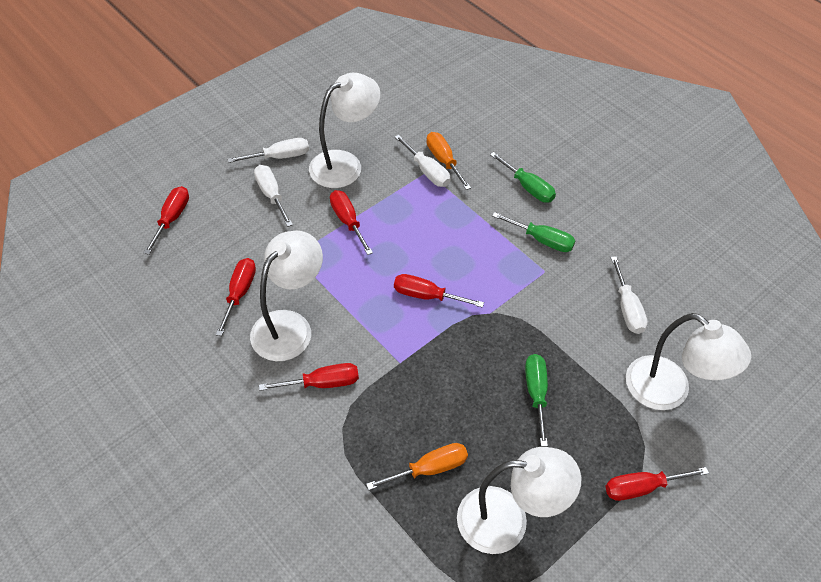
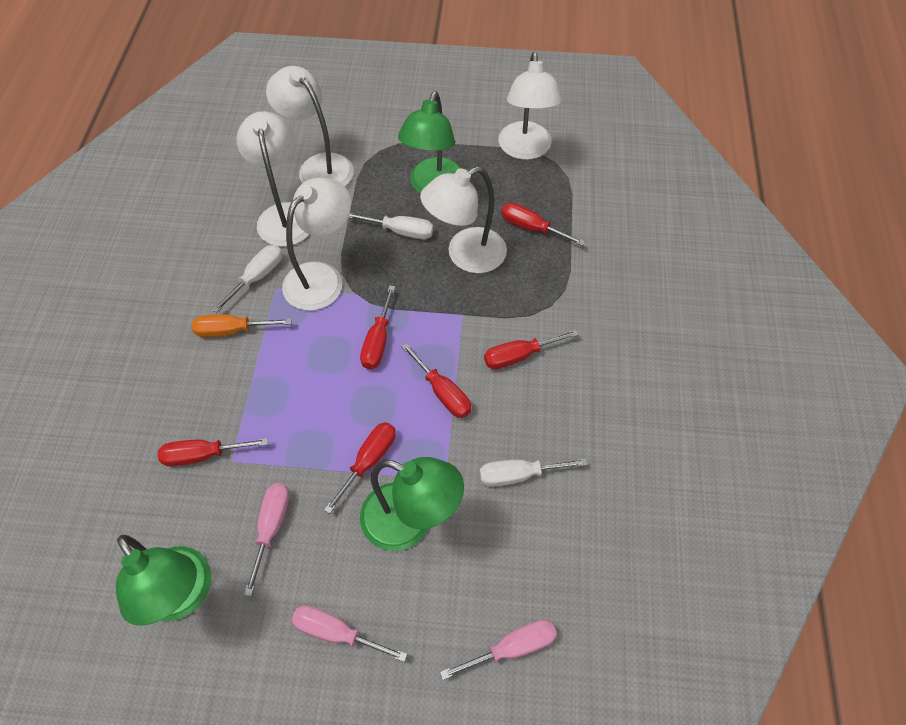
green lamp: none = 0 -> [116,535,211,626] [360,457,464,551] [398,91,462,194] = 3
green screwdriver: [490,152,556,202] [492,212,575,252] [525,354,548,447] = 3 -> none = 0
orange screwdriver: [366,443,468,490] [426,132,471,190] = 2 -> [192,314,292,337] = 1
pink screwdriver: none = 0 -> [244,483,289,596] [291,605,407,662] [440,619,557,680] = 3
white lamp: [250,231,323,361] [309,73,381,188] [457,447,581,554] [626,313,751,410] = 4 -> [237,111,309,247] [266,66,354,186] [282,178,351,310] [420,166,507,273] [498,52,562,160] = 5
white screwdriver: [227,138,309,163] [254,165,293,227] [395,135,450,187] [611,256,648,334] = 4 -> [212,245,282,313] [348,213,433,239] [479,458,588,487] = 3

